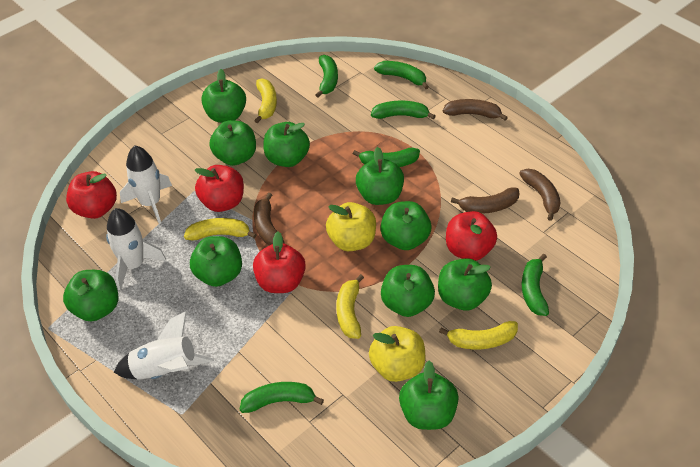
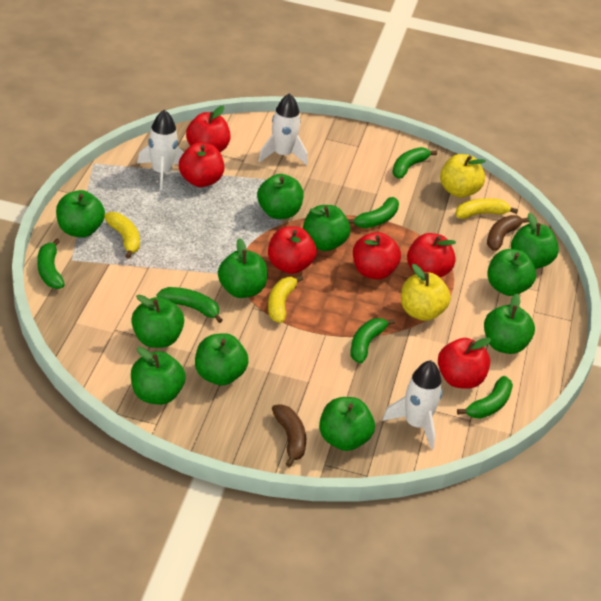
brown banana: [254,193,285,246] [443,99,508,121] [451,187,520,214] [519,169,561,221] = 4 -> [272,404,306,467] [487,215,529,251] = 2
green apple: [63,270,118,322] [190,236,242,287] [201,69,246,123] [209,120,256,166] [263,122,310,167] [356,147,404,205] [380,201,431,250] [381,265,435,317] [399,361,459,430] [438,258,492,311] = 10 -> [56,190,105,237] [131,295,184,348] [131,347,186,405] [195,333,249,385] [218,238,267,298] [257,174,304,219] [303,205,350,251] [319,397,375,451] [484,294,535,354] [487,249,536,296] [511,213,559,269] = 11
red apple: [66,171,117,219] [195,165,244,212] [253,232,306,293] [446,211,497,261] = 4 -> [179,143,224,187] [186,106,230,152] [268,226,317,274] [353,232,401,279] [407,233,456,277] [438,338,491,389] = 6
yellow banana: [184,218,256,241] [254,78,277,123] [336,274,364,339] [439,321,518,349] = 4 -> [104,212,140,259] [268,275,303,323] [455,198,518,219] = 3

